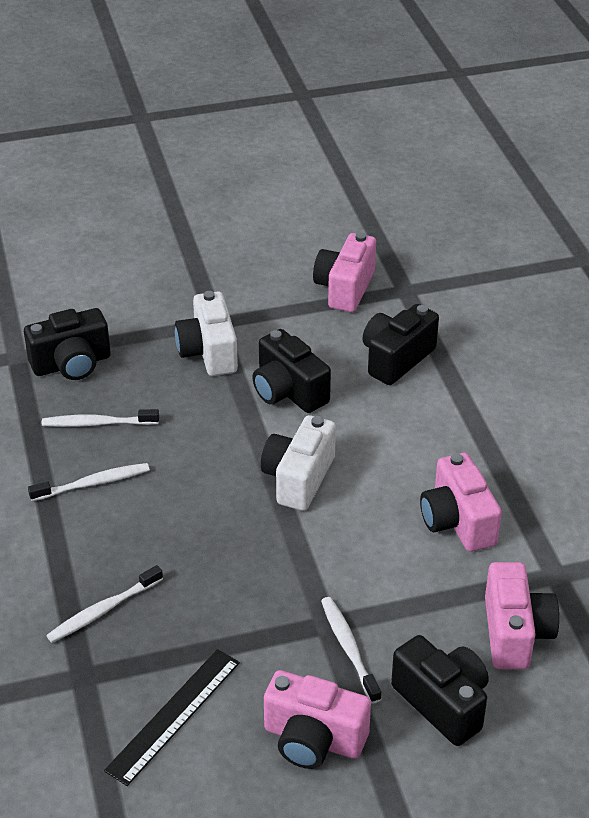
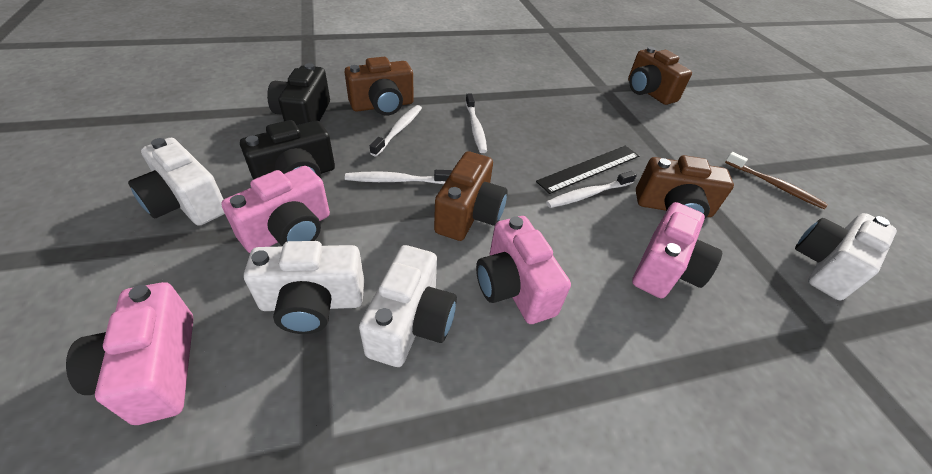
black camera: [24,308,111,380] [252,329,331,413] [363,304,439,385] [391,635,489,746] = 4 -> [240,120,335,180] [267,63,330,125] = 2
brown camera: none = 0 -> [345,57,414,115] [434,151,508,241] [628,47,692,105] [636,155,734,218] = 4
brown toothbrush: none = 0 -> [725,152,828,209] = 1
white camera: [175,291,238,376] [261,415,336,511] = 2 -> [128,138,225,226] [244,241,364,334] [359,245,457,367] [795,213,897,300] = 4

